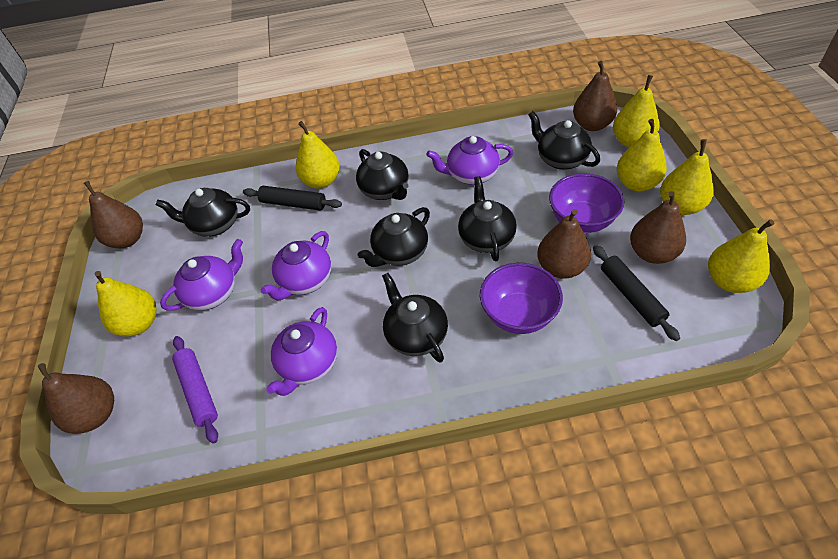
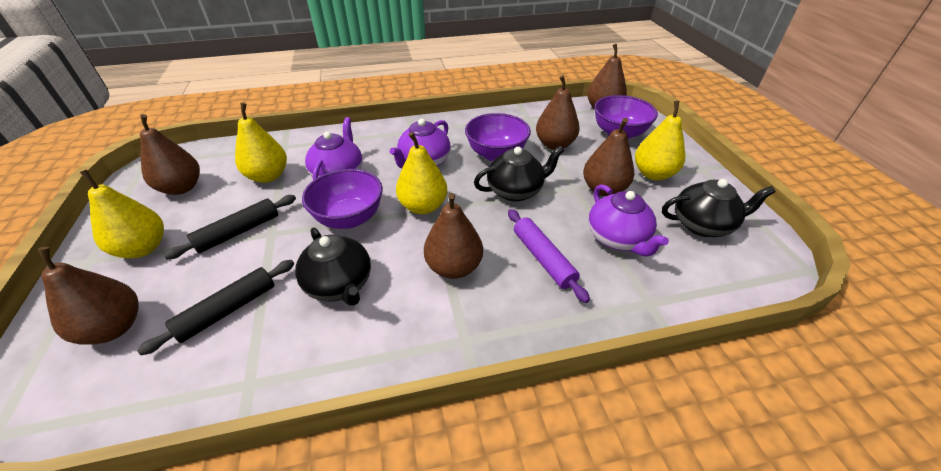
black teapot: [156,188,250,237] [356,149,408,200] [358,207,430,267] [382,273,448,362] [458,176,517,261] [528,111,600,170] = 6 -> [295,228,371,306] [474,146,564,202] [662,179,776,237] = 3
brown pear: [38,363,114,434] [84,181,143,248] [537,209,591,279] [573,61,617,131] [630,191,686,264] = 5 -> [38,247,139,345] [140,114,200,195] [424,193,483,279] [536,75,580,150] [583,118,634,197] [587,44,627,108] = 6
purple bowl: [480,263,563,334] [549,173,624,233] = 2 -> [302,169,383,229] [465,113,531,161] [594,95,658,139] = 3
purple teapot: [160,239,243,311] [260,231,331,301] [267,307,337,396] [426,136,513,185] = 4 -> [305,117,363,180] [390,119,451,168] [588,184,669,256] = 3
yellow pear: [94,271,157,336] [296,121,340,189] [613,75,660,147] [617,119,667,191] [660,139,714,215] [708,219,774,293] = 6 -> [80,170,164,258] [235,103,287,183] [396,132,447,214] [635,101,685,180] = 4

